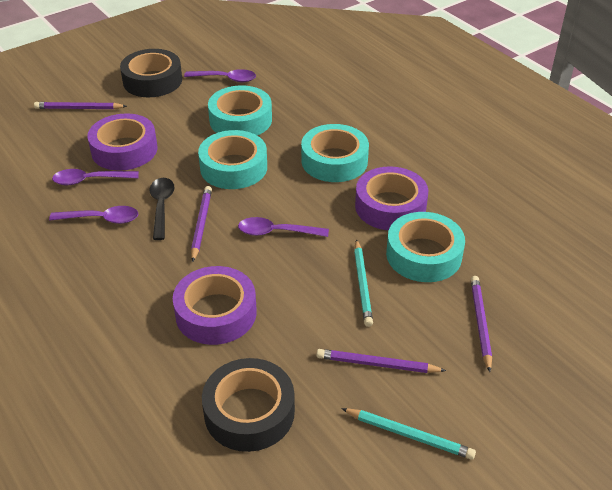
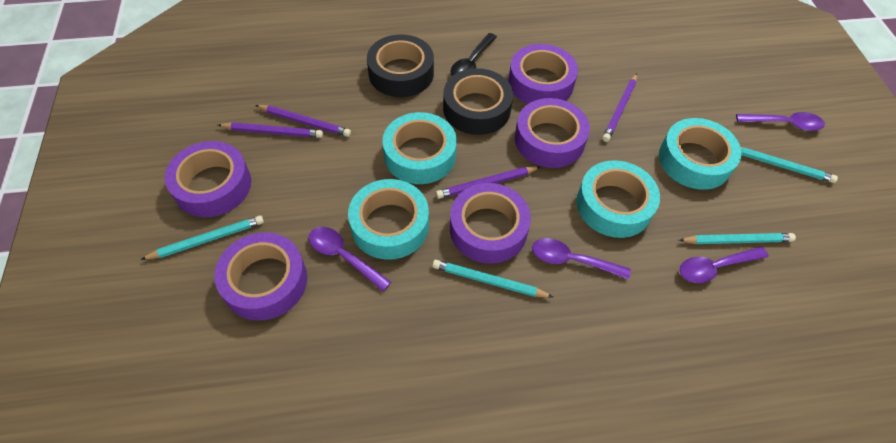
purple tape: [87,113,157,171] [173,266,257,345] [355,166,428,230] = 3 -> [165,141,251,217] [214,232,307,320] [450,183,531,264] [508,44,578,104] [515,98,590,168] = 5
turquoise pencil: [341,408,476,460] [354,239,373,327] = 2 -> [140,215,264,260] [432,260,553,298] [679,233,796,244] [741,147,838,183] = 4

